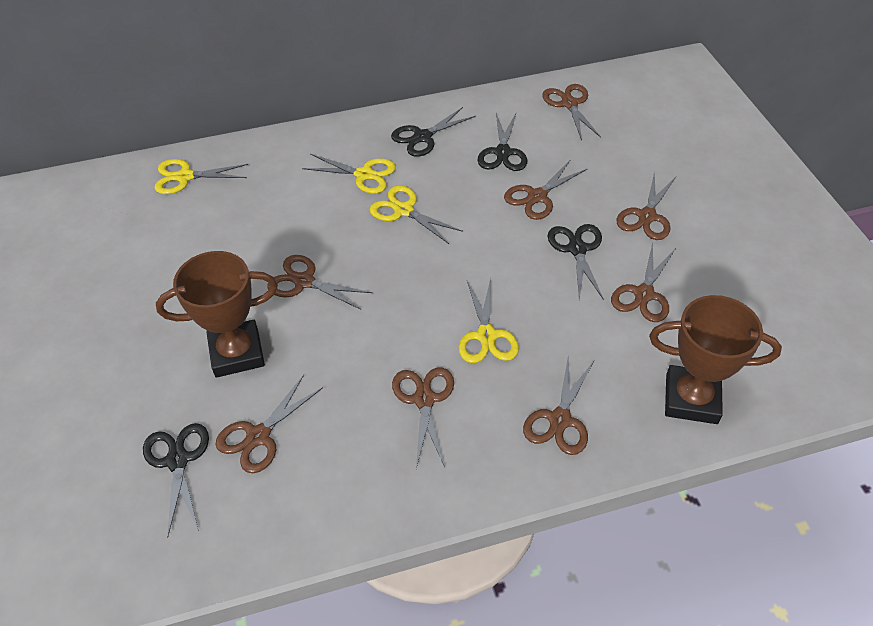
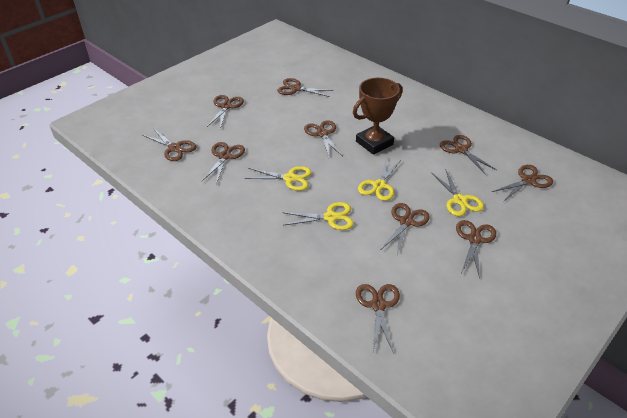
black scissors: [143,423,209,538] [391,107,476,157] [478,113,527,171] [548,224,604,300] = 4 -> none = 0
brown scissors: [215,375,323,473] [267,255,372,310] [392,367,454,469] [504,159,587,220] [523,354,594,455] [542,84,601,141] [611,242,675,322] [617,172,676,240] = 8 -> [142,128,196,161] [202,142,245,184] [207,95,244,129] [277,78,333,97] [304,120,343,157] [356,284,400,354] [381,203,430,255] [440,135,497,175] [456,220,496,279] [492,165,553,202] = 10
brown trophy: [156,251,278,378] [649,295,782,424] = 2 -> [353,78,403,155] = 1

